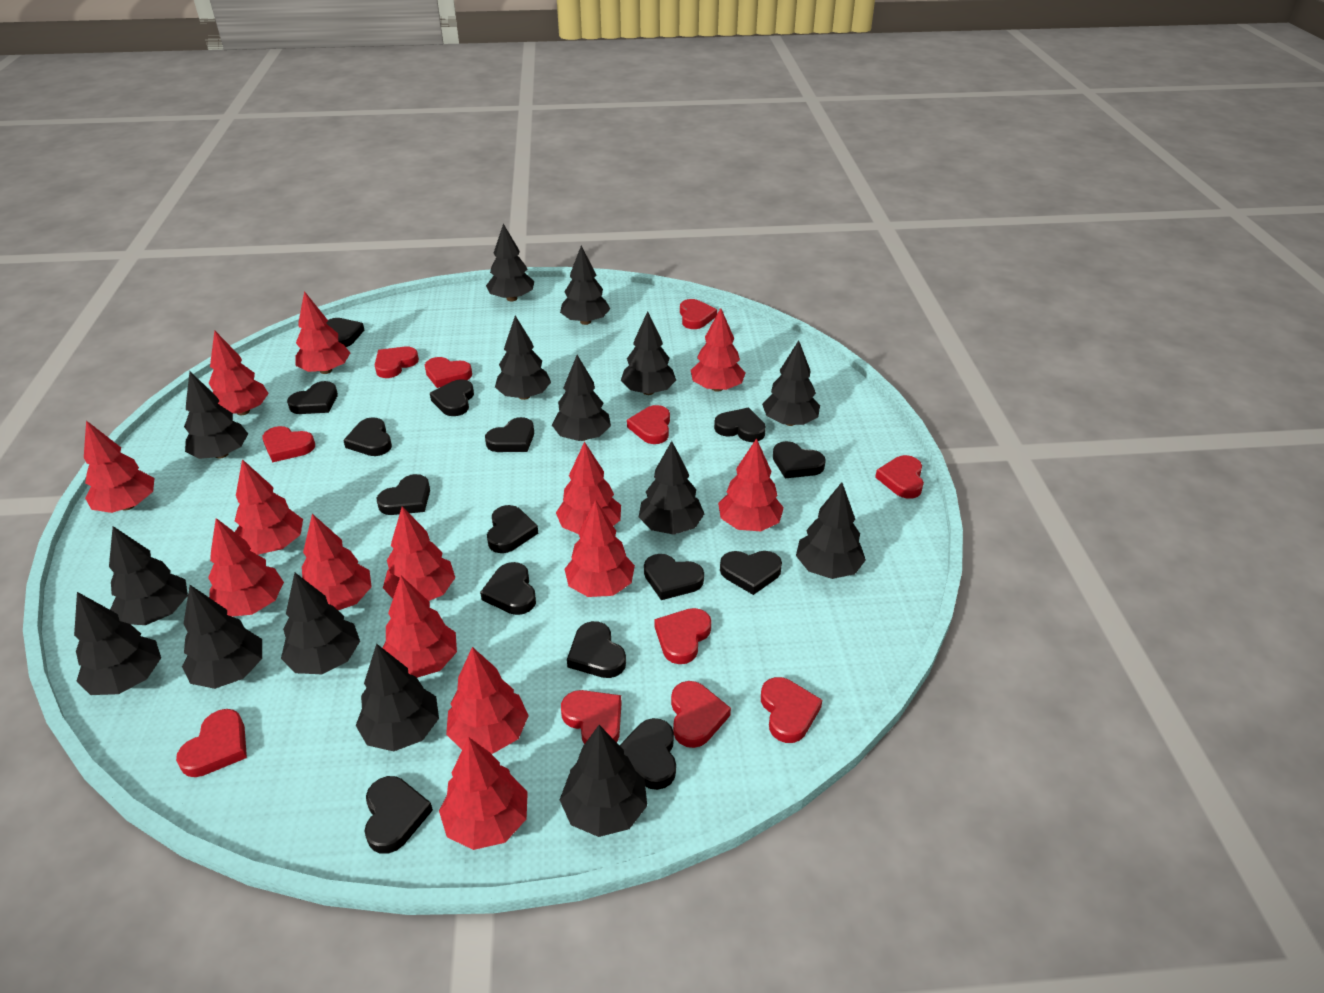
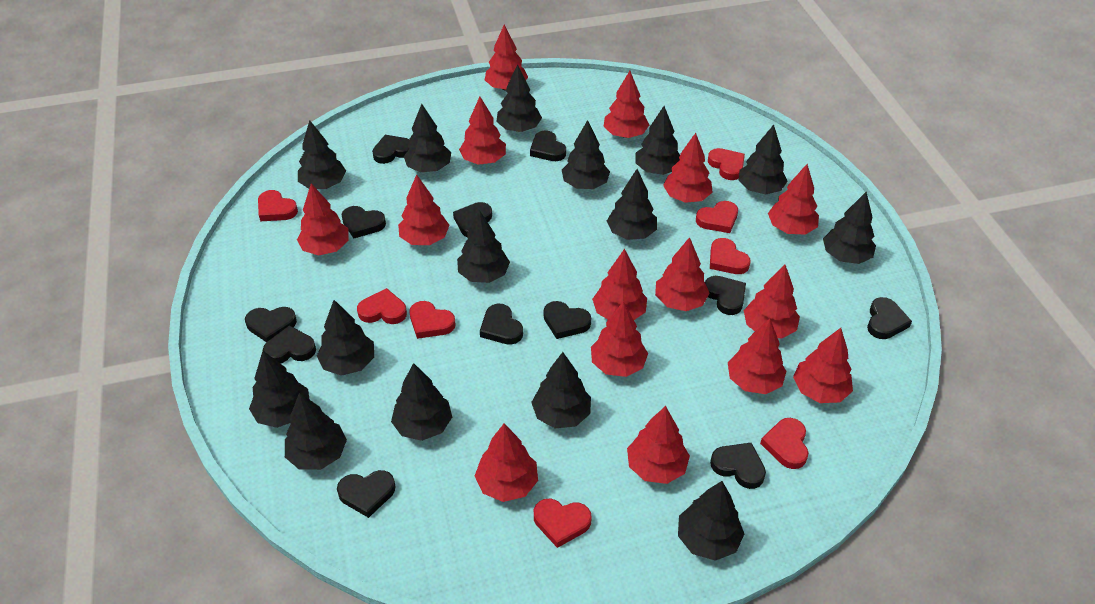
black heart: [287,381,338,414] [326,318,364,347] [343,417,392,456] [365,776,433,854] [376,474,430,515] [430,379,474,416] [480,562,536,615] [485,417,534,452] [487,505,539,553] [567,621,626,678] [619,718,676,790] [644,554,704,600] [714,407,766,442] [720,551,782,595] [773,441,826,479] = 15 -> [245,307,297,342] [263,325,316,363] [337,470,396,518] [341,206,386,238] [372,135,410,164] [453,202,492,237] [480,304,523,345] [530,130,566,161] [544,301,591,339] [705,276,746,315] [710,443,766,489] [867,297,912,339] = 12
red heart: [176,709,247,777] [262,426,315,462] [375,347,419,378] [425,357,472,388] [561,690,622,744] [627,405,670,444] [655,608,711,664] [671,681,731,748] [680,299,717,329] [761,677,822,743] [875,455,924,499] = 11 -> [258,190,298,221] [357,288,407,324] [410,301,455,339] [534,499,591,548] [696,201,738,233] [708,148,745,180] [710,238,751,274] [760,418,809,469] = 8
red tree: [84,421,154,513] [208,518,284,617] [209,330,269,415] [235,459,303,555] [295,291,350,374] [302,514,372,610] [383,506,455,601] [383,576,457,678] [439,737,528,850] [446,647,529,754] [556,441,621,534] [565,500,635,597] [691,308,746,392] [718,438,784,531] = 14 -> [297,183,349,256] [398,174,449,245] [459,97,506,165] [475,423,538,502] [485,25,528,91] [591,301,648,377] [592,249,647,320] [603,71,649,138] [627,406,690,484] [655,237,709,311] [663,133,713,203] [728,318,787,394] [744,264,800,339] [768,164,819,235] [793,328,853,403] = 15

